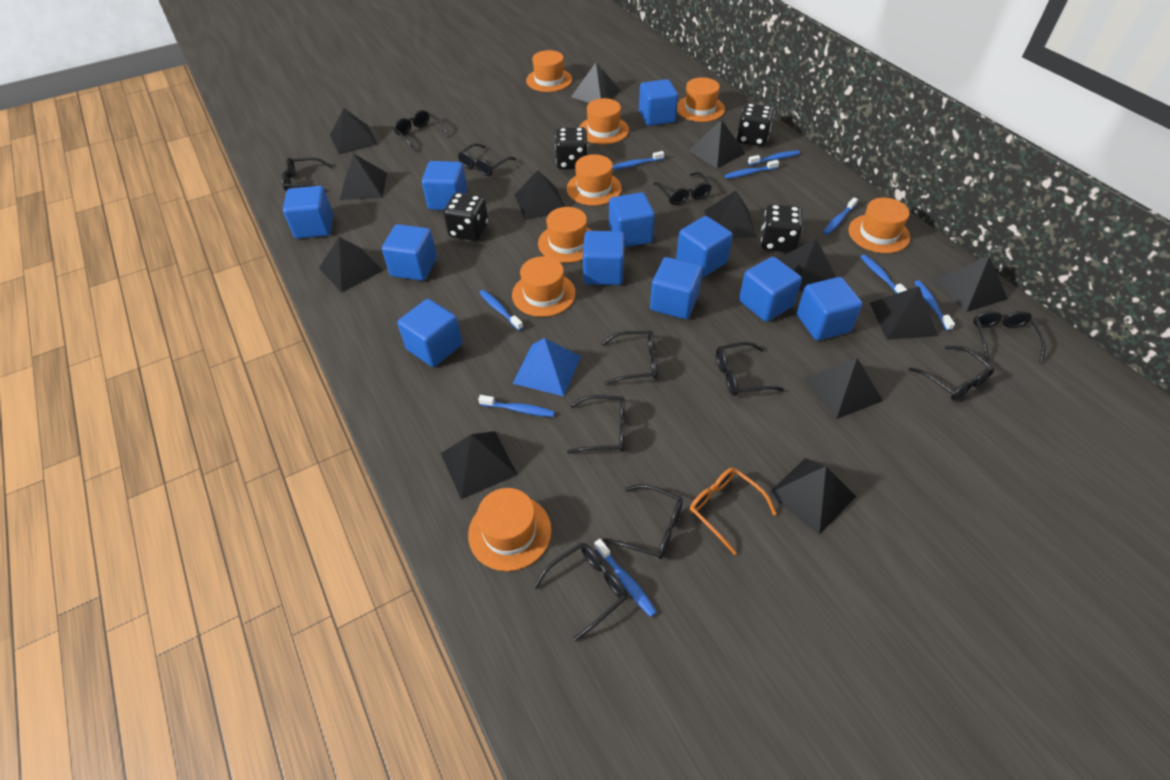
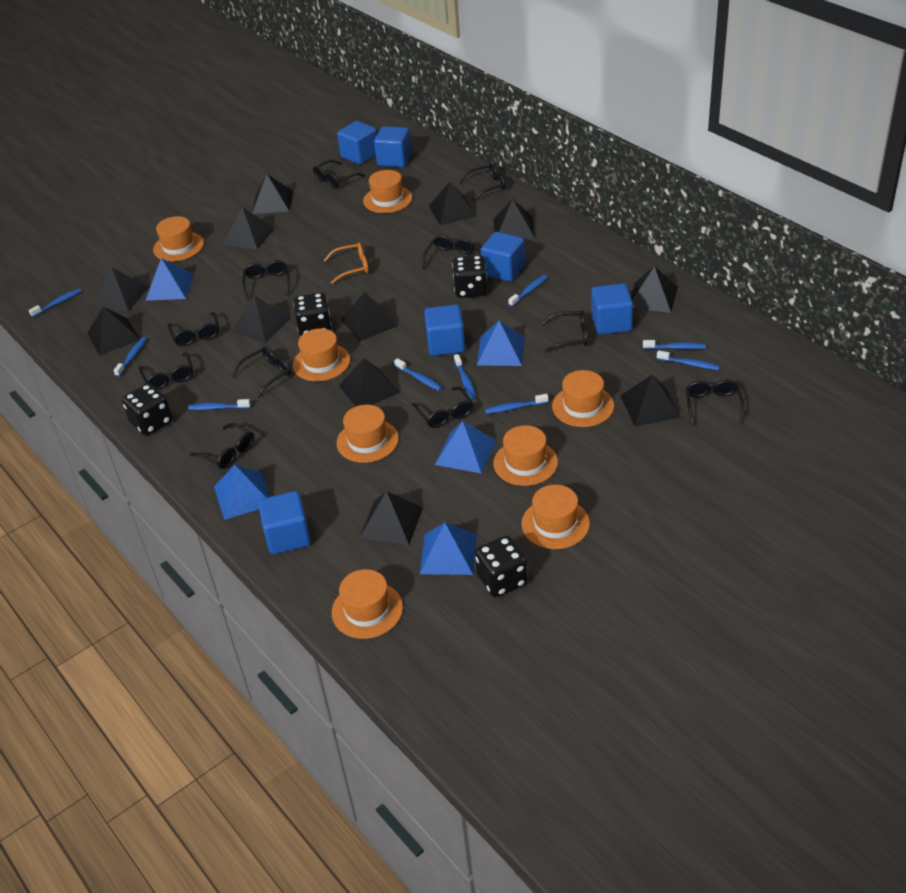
black pyramid: [319,237,384,292] [330,108,378,155] [340,154,387,200] [441,431,518,499] [515,170,565,220] [571,63,621,103] [688,119,745,169] [704,191,756,238] [768,458,856,535] [778,238,836,291] [804,358,883,419] [870,286,938,340] [934,256,1007,312] = 13 -> [87,307,140,355] [93,267,148,311] [223,207,275,250] [231,295,291,343] [252,174,293,214] [338,358,400,406] [341,292,398,341] [359,491,423,545] [429,182,477,225] [493,199,535,239] [620,375,681,427] [631,266,678,313] = 12
blue cube: [283,186,333,239] [382,224,437,281] [397,299,462,367] [422,161,468,210] [583,231,624,285] [609,192,655,247] [639,79,678,126] [650,257,703,319] [676,216,733,277] [739,257,802,322] [797,277,863,341] = 11 -> [258,491,311,554] [337,121,377,165] [374,126,412,167] [424,304,465,356] [481,232,525,282] [591,283,633,335] = 6
blue pyramid: [512,338,581,396] = 1 -> [146,258,193,301] [214,465,270,520] [420,523,477,575] [435,421,496,474] [477,320,525,366] = 5

